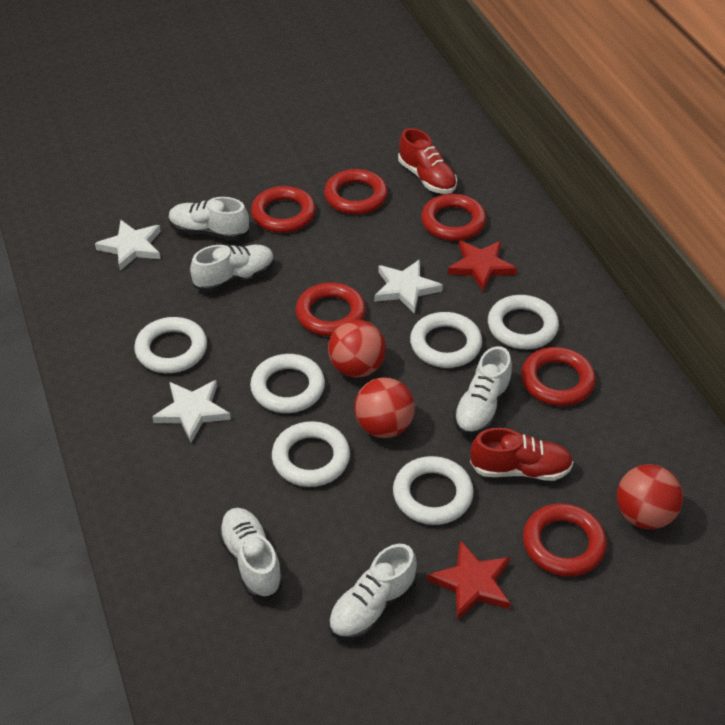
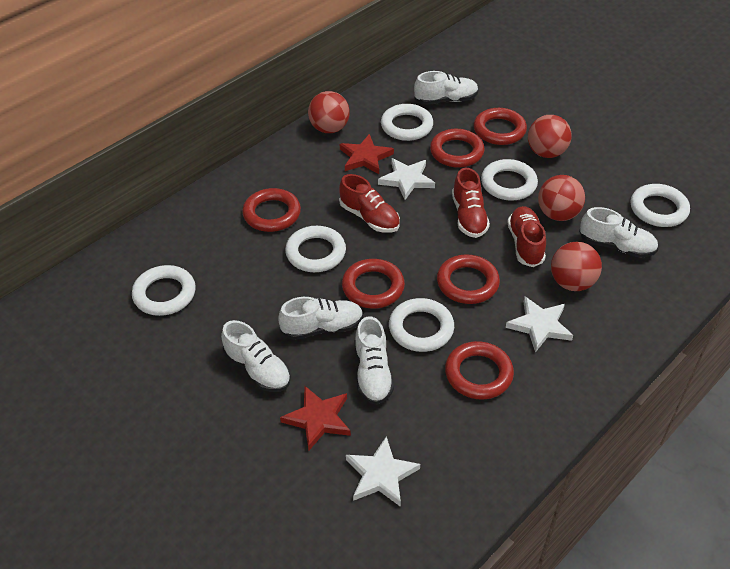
red ball: [328,320,386,378] [354,377,415,438] [617,464,683,529] = 3 -> [308,91,350,133] [528,115,572,158] [538,175,585,221] [551,242,602,291] = 4
red shoe: [398,128,457,194] [470,428,573,481] = 2 -> [339,174,400,233] [452,168,490,238] [508,206,546,267] = 3

